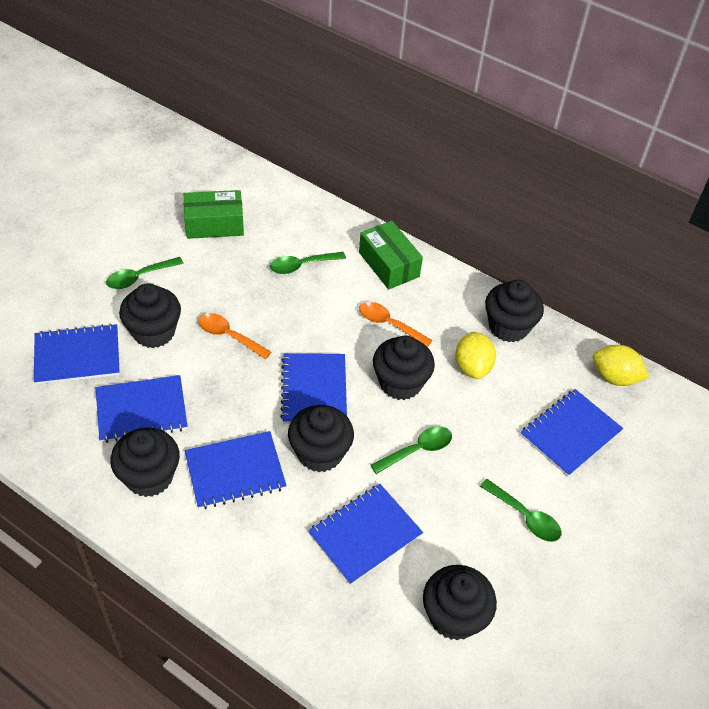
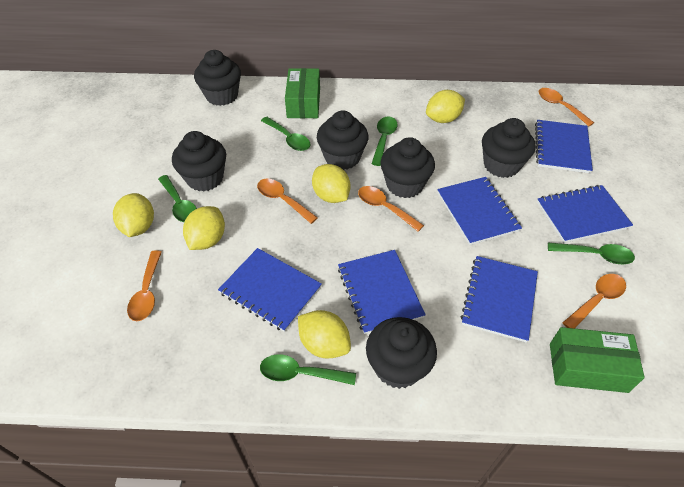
green spoon: [106,257,184,289] [270,252,346,274] [371,426,452,474] [480,479,561,542] = 4 -> [158,175,197,222] [260,354,356,385] [261,117,310,151] [372,117,398,166] [548,243,635,264] = 5
orange spoon: [198,313,271,359] [359,302,432,347] = 2 -> [127,250,162,321] [257,179,318,224] [358,186,424,232] [539,88,594,126] [562,274,626,329] = 5
yellow lemon: [455,332,496,379] [593,345,650,386] = 2 -> [113,193,154,237] [183,206,225,250] [298,310,351,359] [312,164,350,203] [426,90,465,123] = 5

